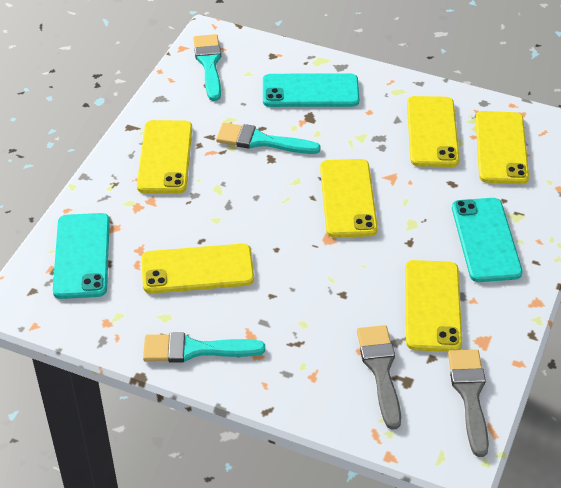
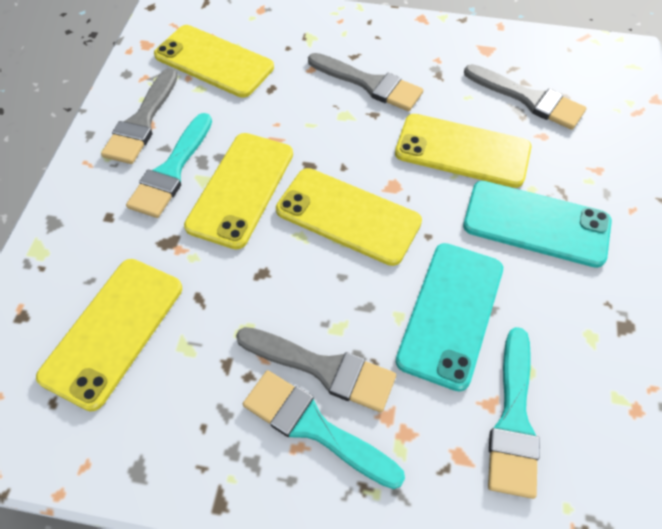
grey brush: [357,325,401,430] [448,349,489,457] = 2 -> [101,68,178,164] [236,327,396,412] [308,53,423,111] [464,64,586,130] = 4
turquoise phone: [53,213,110,299] [263,73,359,107] [452,198,523,282] = 3 -> [396,243,503,392] [463,181,612,268] = 2
yellow phone: [137,120,192,194] [142,244,254,294] [320,159,378,238] [405,260,462,352] [407,96,460,167] [476,111,529,184] = 6 -> [36,259,182,412] [154,25,274,98] [184,133,293,249] [276,168,422,266] [395,114,531,188] = 5

